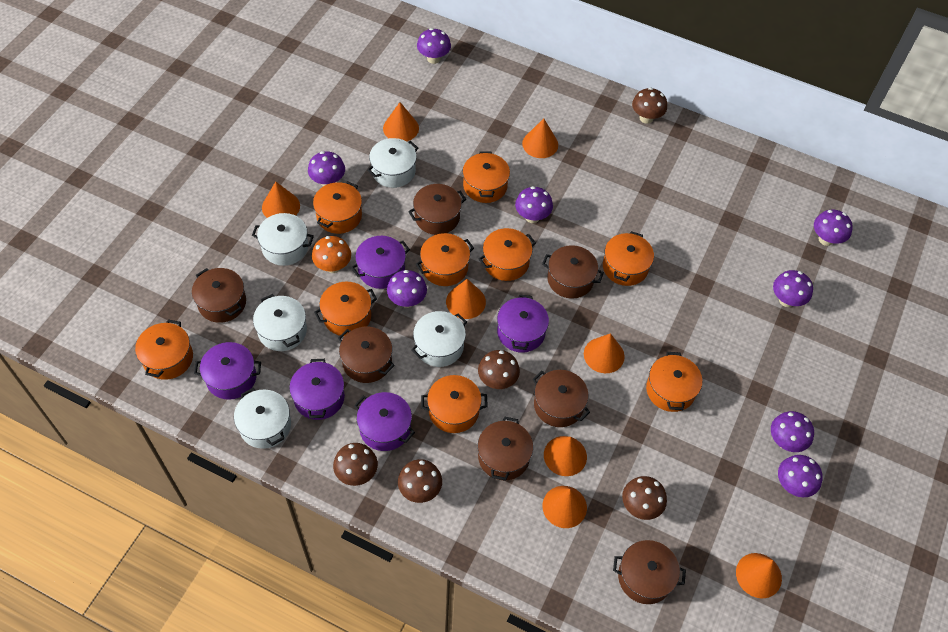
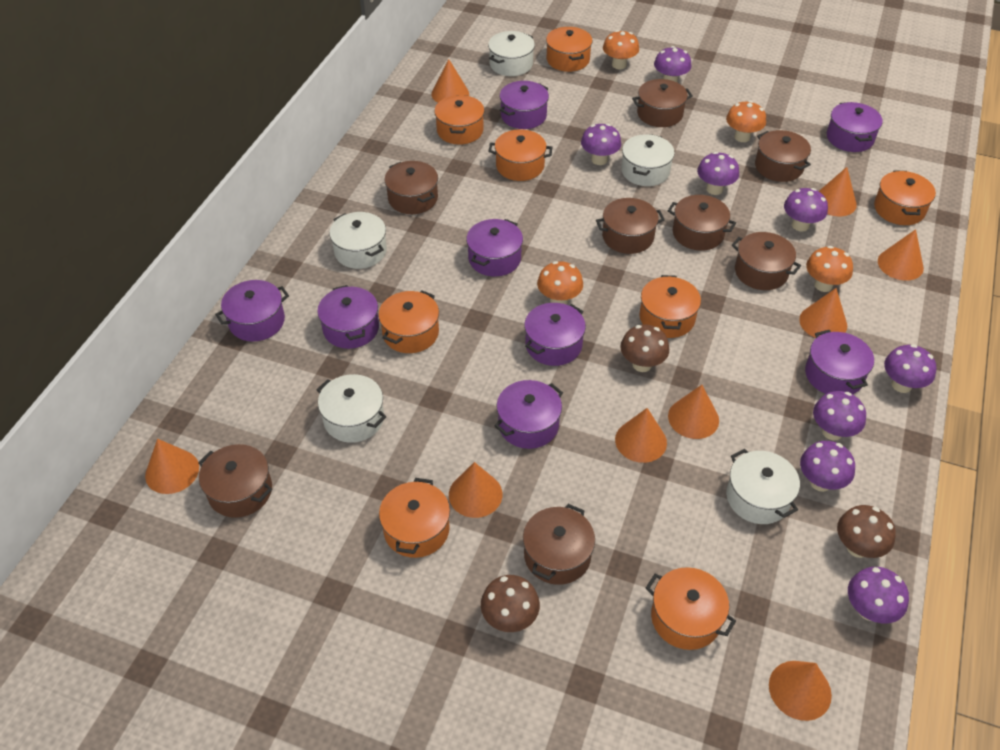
brown mushroom: [333,443,378,486] [398,459,442,503] [478,350,520,389] [622,476,667,520] [632,87,667,124] = 5 -> [481,575,540,632] [620,325,669,372] [837,505,896,558] = 3
brown pot: [192,268,246,323] [338,327,395,383] [408,184,466,235] [478,417,533,481] [533,370,590,427] [542,245,604,299] [613,540,686,604] = 7 -> [198,444,272,518] [384,161,438,214] [523,504,595,585] [596,198,665,254] [632,79,693,127] [668,195,736,251] [732,232,801,290] [755,130,811,182] = 8
orange cone: [262,182,300,218] [383,102,419,141] [446,279,486,319] [522,118,558,158] [543,486,587,528] [544,436,587,476] [584,333,625,373] [736,553,782,598] = 8 -> [145,439,199,494] [431,59,469,103] [449,462,502,518] [615,408,667,463] [668,385,719,439] [769,661,832,721] [799,288,847,338] [819,167,857,216] [878,229,924,281] = 9
orange mushroom: [312,236,351,273] = 1 -> [537,261,583,305] [603,30,639,69] [726,101,766,142] [806,246,853,292] = 4
orange pot: [135,320,193,380] [313,181,362,234] [314,282,377,336] [416,233,474,286] [421,375,488,433] [463,151,510,203] [479,228,536,281] [603,231,654,286] [646,352,702,412] = 9 -> [378,290,439,353] [379,478,450,558] [434,95,484,145] [489,129,552,181] [546,27,593,72] [640,275,701,338] [646,567,736,650] [874,170,936,225] = 8
purple pot: [194,342,261,400] [289,359,345,420] [351,236,410,289] [354,392,415,451] [497,294,549,353] = 5 -> [215,280,289,341] [317,285,379,349] [466,219,523,276] [494,380,563,449] [499,81,549,129] [524,303,586,366] [805,330,874,395] [827,102,883,152] = 8

